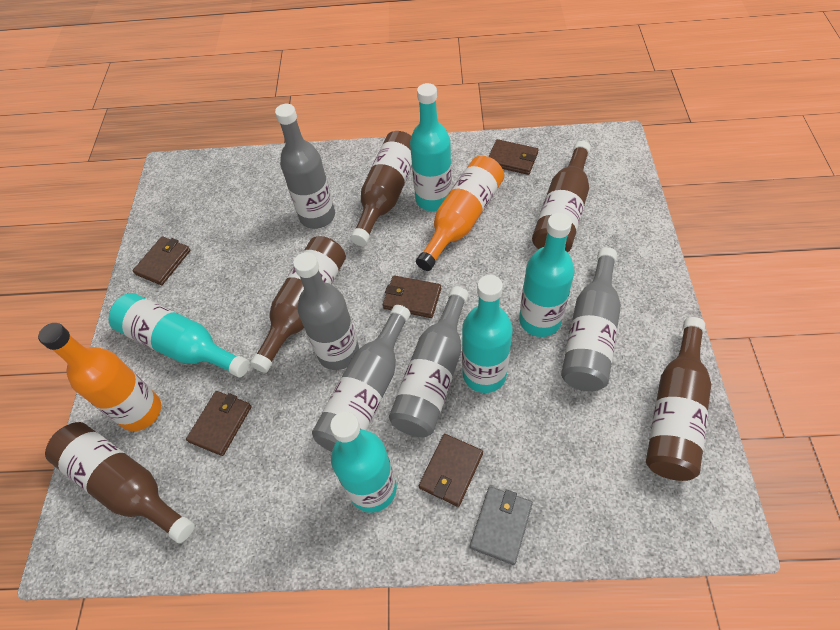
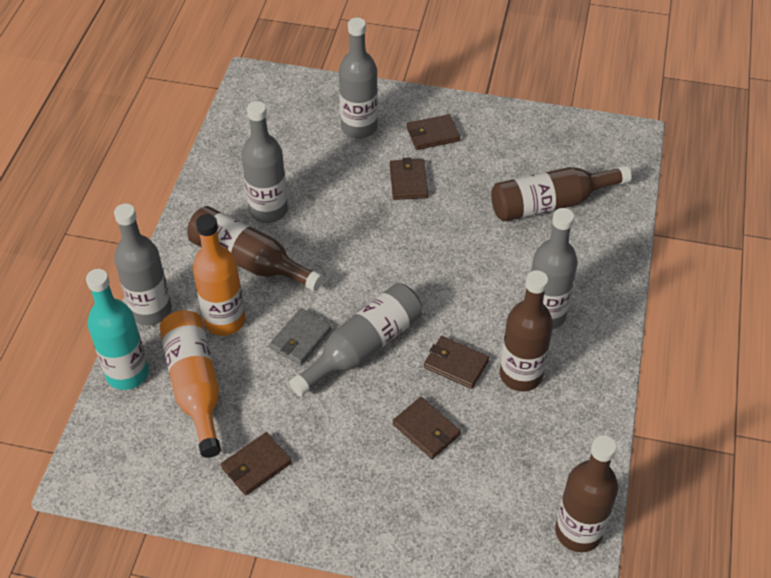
brown bottle: [45,422,194,543] [250,236,346,373] [350,131,412,246] [532,141,591,253] [646,317,711,481] = 5 -> [187,206,323,291] [491,166,631,222] [500,270,553,392] [555,435,618,552] = 4
turquoise bottle: [109,293,249,377] [330,412,397,513] [410,83,452,211] [462,275,513,393] [519,213,574,337] = 5 -> [86,269,149,390] = 1

